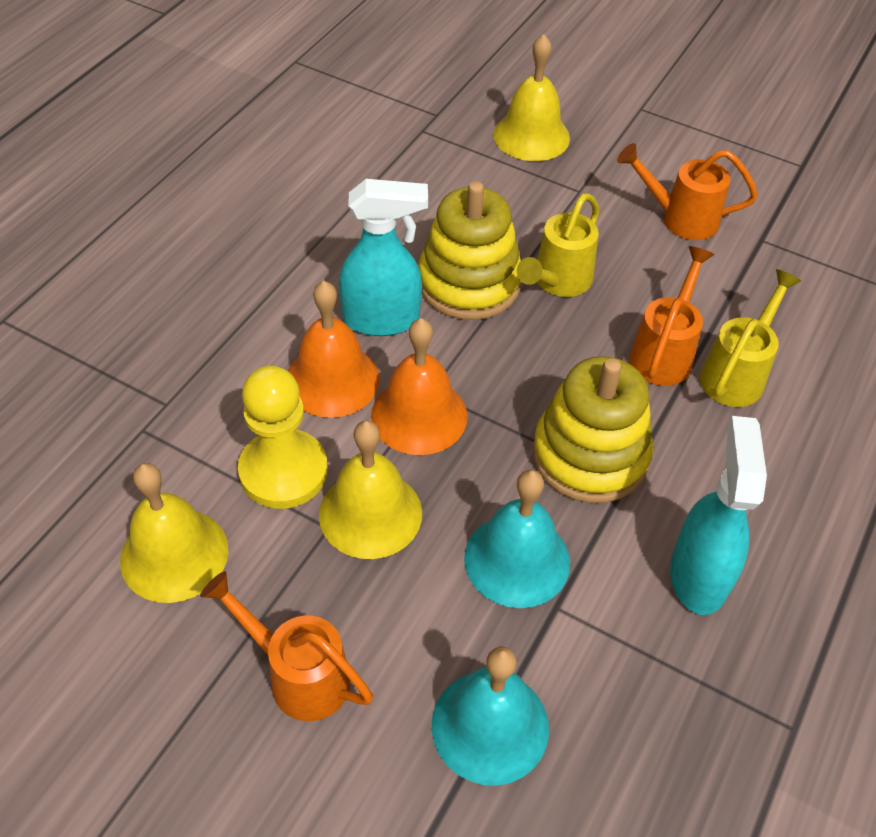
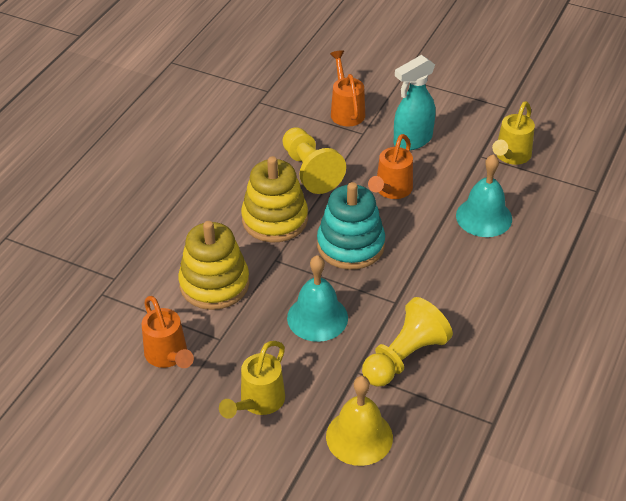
orange bell: [288,281,380,418] [371,318,467,455] = 2 -> none = 0
turquoise spray bottle: [339,179,428,336] [670,416,767,615] = 2 -> [394,55,436,150] = 1
turquoise stacking toy: none = 0 -> [317,182,385,270] = 1
yellow bell: [120,463,228,603] [319,421,422,559] [493,34,570,161] = 3 -> [326,376,393,466] = 1
yellow pawn: [238,366,328,509] = 1 -> [282,127,346,194] [362,297,453,387] = 2

